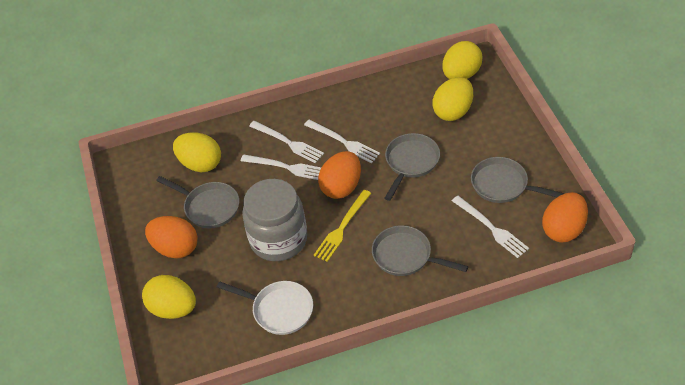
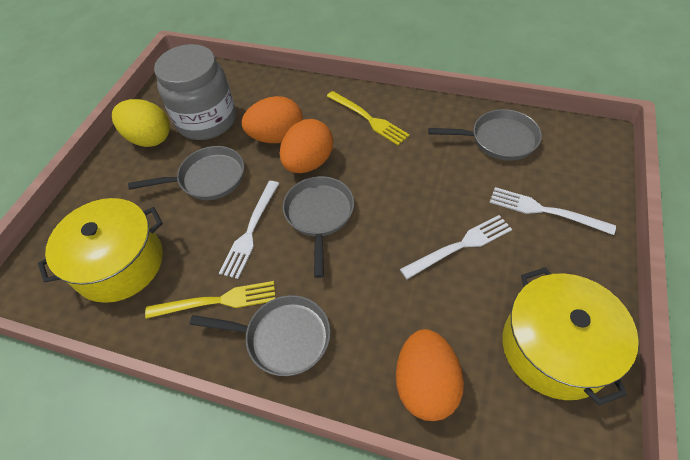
white fork: [241,154,321,180] [249,121,324,163] [304,120,380,163] [452,196,529,258] = 4 -> [219,181,279,279] [400,215,512,279] [490,187,616,235] = 3
white pan: [217,281,313,335] = 1 -> none = 0
yellow egg: [142,275,196,319] [173,132,221,172] [432,77,473,121] [442,41,483,79] = 4 -> [112,99,170,147] = 1
yellow fork: [314,190,371,262] = 1 -> [145,281,275,319] [327,91,410,145] = 2
yellow pot: none = 0 -> [38,198,163,303] [502,267,639,405] = 2

